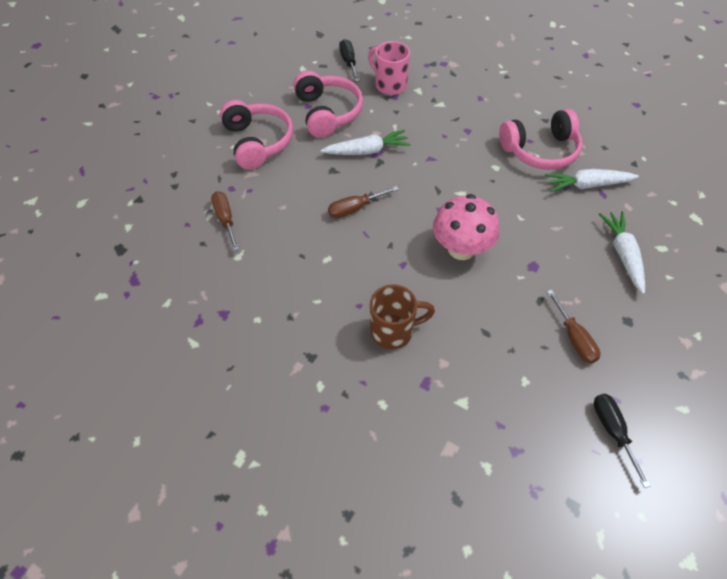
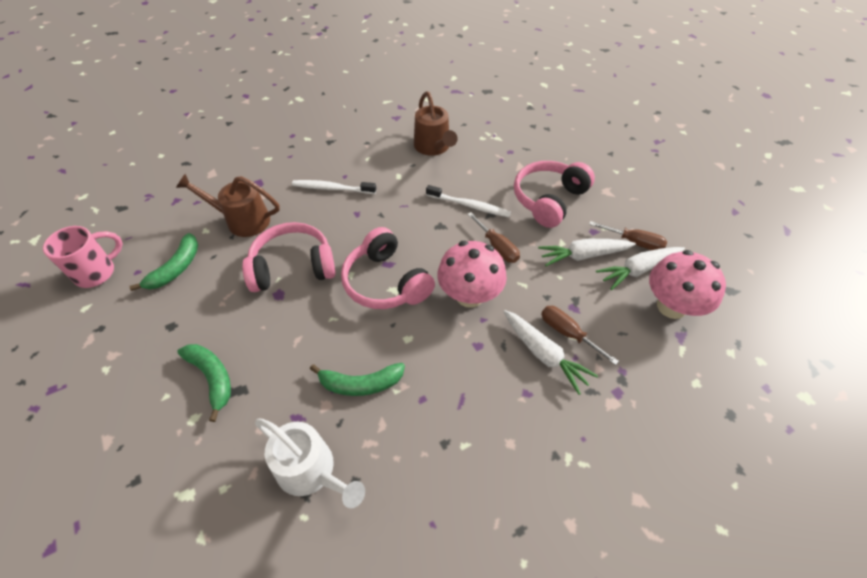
black screwdriver: [339,39,360,82] [594,394,650,488] = 2 -> none = 0
brown mug: [370,284,435,350] = 1 -> none = 0
brown watering can: none = 0 -> [176,174,280,237] [414,91,458,156] = 2
green banana: none = 0 -> [129,233,198,291] [177,344,231,422] [310,363,405,396] = 3
pink mushroom: [433,194,499,260] = 1 -> [437,241,507,308] [649,250,726,319] = 2
white toothbrush: none = 0 -> [292,180,376,194] [426,185,511,217] = 2
white watering can: none = 0 -> [255,418,365,508] = 1

